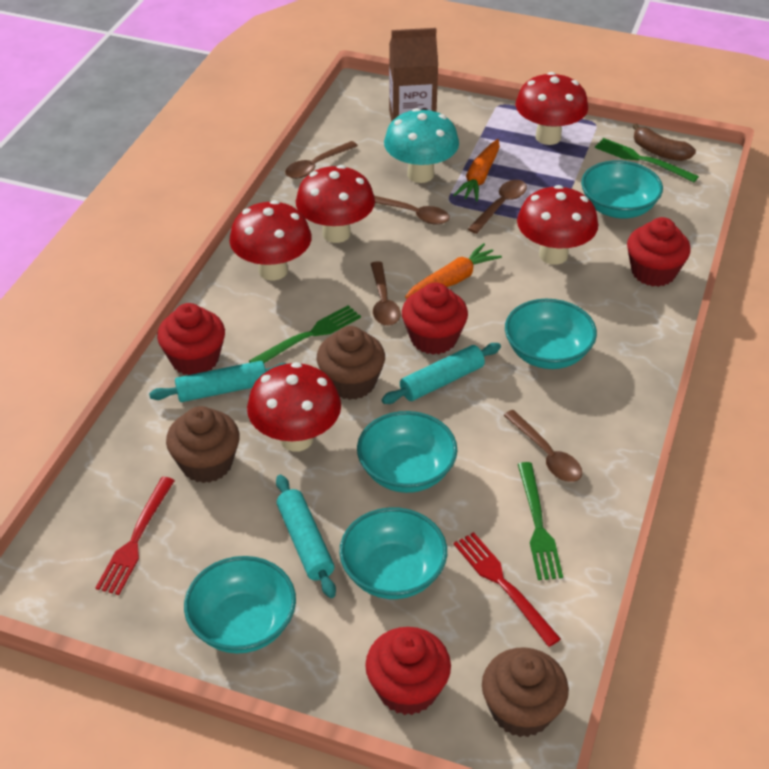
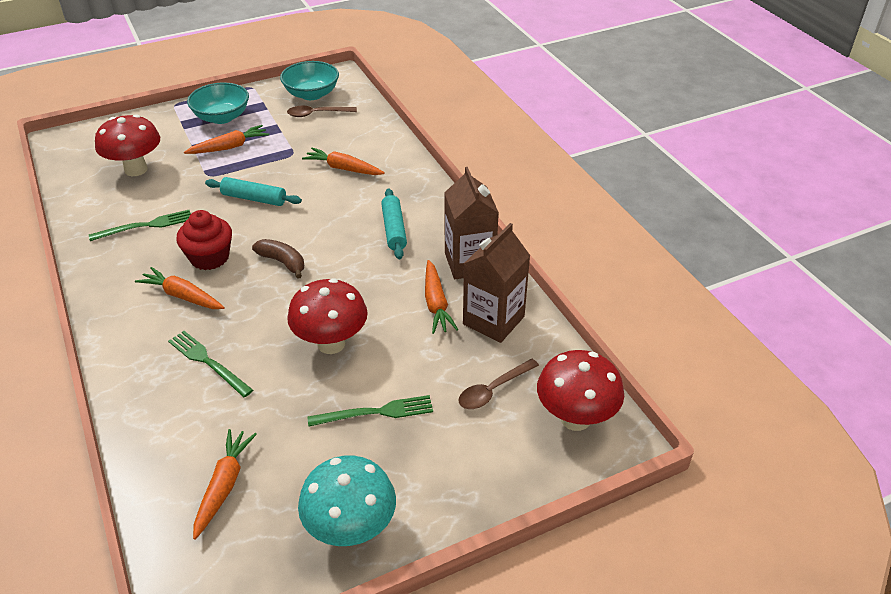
brown carton: [389,28,438,122] = 1 -> [444,167,499,279] [463,223,530,343] = 2
brown cupcake: [166,406,240,483] [317,326,385,400] [482,647,569,737] = 3 -> none = 0
brown spoon: [285,141,358,179] [371,261,401,326] [374,196,450,225] [468,180,527,234] [503,410,582,482] = 5 -> [287,106,357,117] [458,359,539,409] = 2
orange carrot: [405,243,502,298] [453,139,500,202] = 2 -> [135,267,225,309] [184,125,269,154] [193,429,257,540] [302,148,385,175] [425,260,458,334] = 5
red cupcake: [157,303,225,375] [365,627,451,715] [402,283,468,355] [627,217,691,287] = 4 -> [176,210,232,270] = 1
red fork: [95,477,175,595] [454,532,561,647] = 2 -> none = 0
red mushroom: [229,200,311,281] [247,362,341,452] [296,165,375,243] [516,72,588,145] [517,185,598,265] = 5 -> [95,114,160,176] [287,278,368,354] [537,350,624,431] = 3
turquoise bowl: [184,556,296,653] [339,507,447,599] [357,411,458,493] [505,299,597,369] [581,160,663,218] = 5 -> [187,83,249,124] [280,61,339,100] = 2
turquoise rolling pin: [149,361,287,402] [276,475,336,598] [382,343,501,404] = 3 -> [205,177,302,206] [381,189,407,259] = 2

